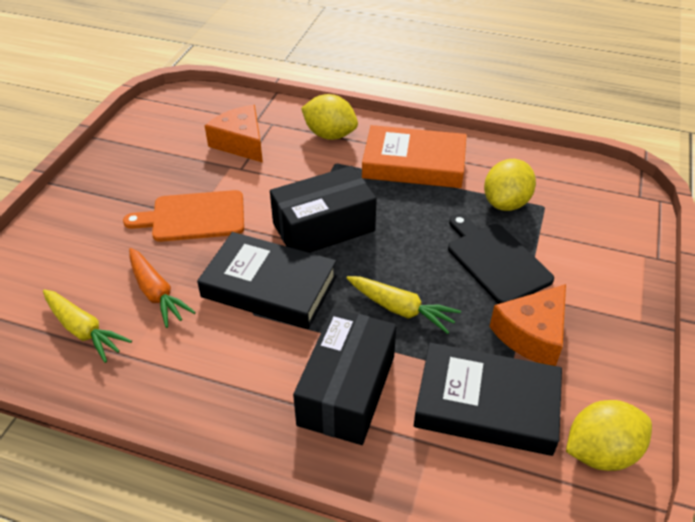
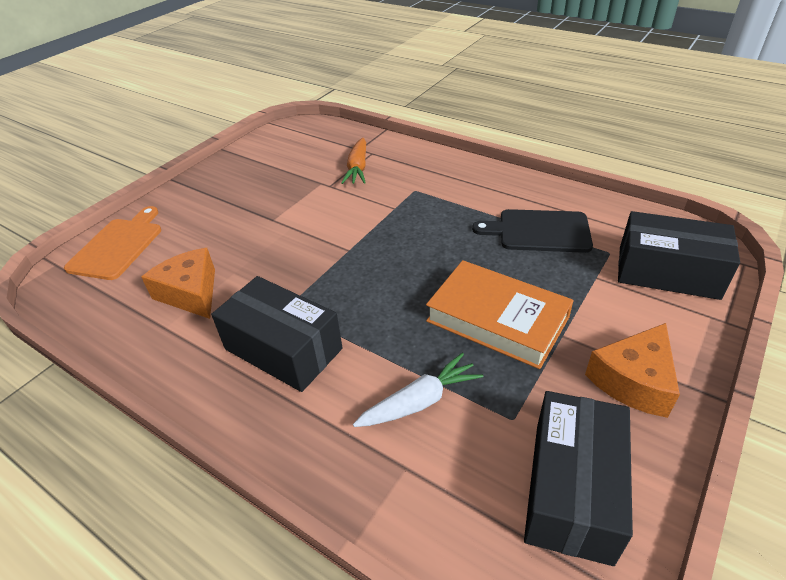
black book: [197,232,337,329] [414,343,562,456] = 2 -> none = 0
black box: [270,166,377,253] [293,308,397,445] = 2 -> [211,276,343,392] [524,391,633,566] [618,211,740,300] = 3
white carrot: none = 0 -> [353,353,483,427] = 1
yellow carrot: [43,289,132,363] [346,276,461,334] = 2 -> none = 0
yellow lemon: [301,94,358,140] [484,159,536,211] [566,400,652,471] = 3 -> none = 0

